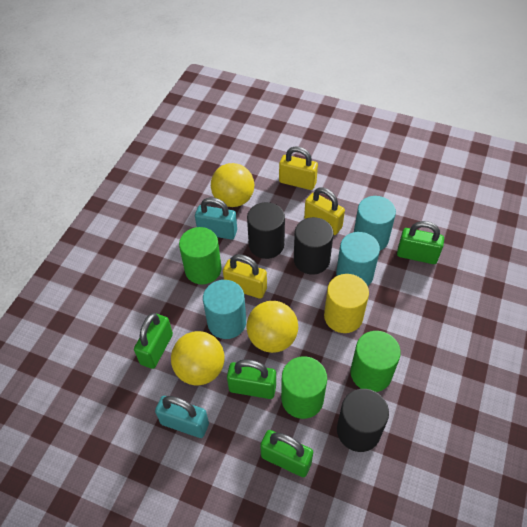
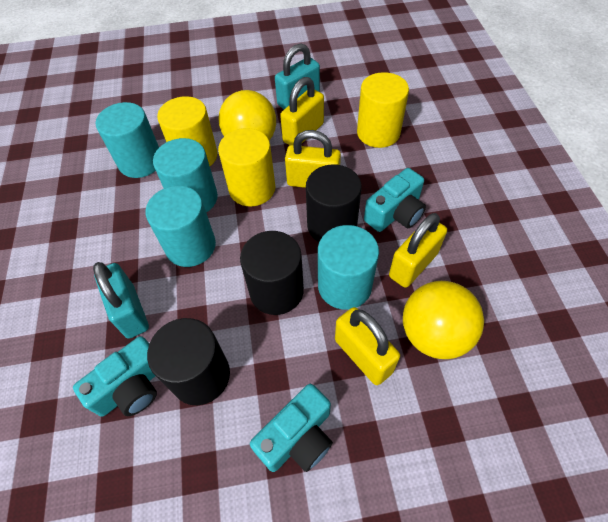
green cylinder: [179,227,222,284] [281,356,327,419] [351,331,401,392] = 3 -> none = 0
green padlock: [134,313,173,369] [227,359,276,399] [260,430,313,477] [397,221,444,264] = 4 -> none = 0
turquoise camera: none = 0 -> [73,336,157,417] [250,384,333,472] [364,168,426,232] = 3
turquoise cylinder: [203,280,246,339] [336,232,380,286] [354,196,396,251] = 3 -> [96,102,159,178] [146,186,216,267] [153,138,218,212] [318,225,379,310] = 4
yellow ball: [171,331,225,385] [211,163,254,207] [247,301,298,353] = 3 -> [218,90,276,140] [403,281,484,359] = 2
yellow cylinder: [324,274,369,333] = 1 -> [157,96,218,166] [218,128,275,207] [357,72,409,148] = 3
yellow padlock: [223,254,267,299] [279,146,318,190] [304,187,345,235] = 3 -> [280,77,324,145] [285,130,341,188] [335,307,400,385] [389,213,447,288] = 4

